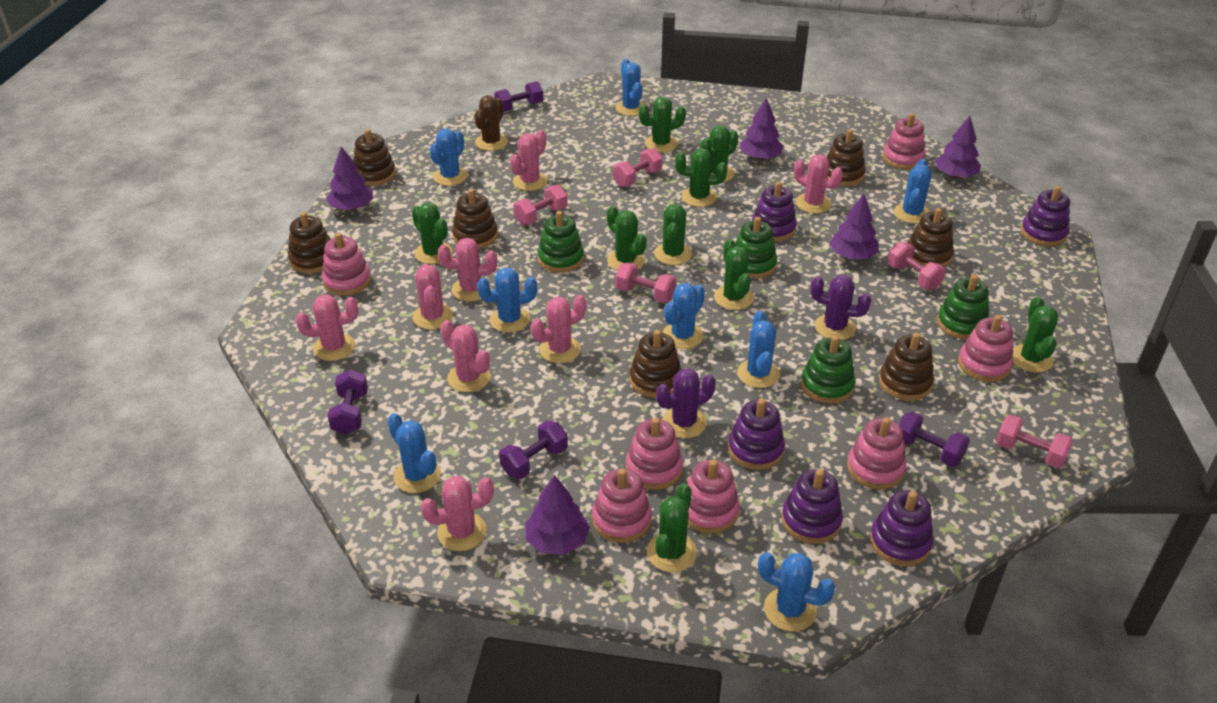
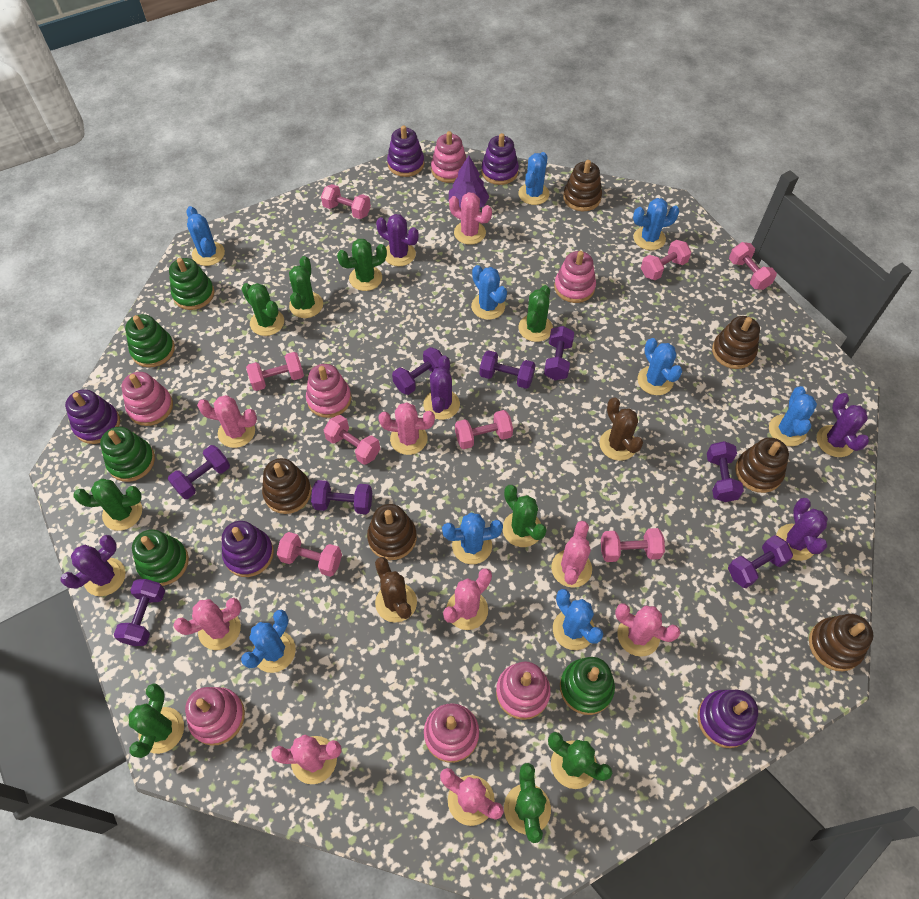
blue cactus: [387,413,441,493] [429,128,468,186] [477,268,537,333] [615,59,646,116] [663,283,705,349] [737,311,780,388] [758,552,835,631] [894,159,932,224] = 8 -> [186,206,225,266] [241,610,296,673] [442,512,503,564] [471,265,507,320] [518,152,550,205] [553,589,603,650] [633,198,679,250] [637,338,683,395] [769,386,817,446] = 9
brown cactus: [474,95,508,151] = 1 -> [375,557,417,623] [600,397,643,461] = 2
brown stacking toy: [288,212,330,274] [353,129,396,186] [452,189,498,249] [630,330,681,398] [827,129,866,186] [879,333,934,401] [907,208,954,267] = 7 -> [262,458,311,514] [367,504,417,560] [563,160,602,211] [712,316,760,369] [735,437,789,493] [809,614,873,671] = 6
green stacking toy: [538,211,584,273] [735,217,777,279] [801,335,855,404] [937,275,989,340] = 4 -> [100,427,155,482] [125,314,175,368] [132,529,189,586] [169,258,215,310] [560,657,615,715] = 5
pink cactus: [296,294,358,361] [413,264,453,329] [421,476,494,551] [438,238,497,301] [441,320,490,392] [510,130,547,191] [531,295,586,363] [794,154,843,213] = 8 -> [173,598,242,650] [197,395,257,448] [271,735,341,784] [378,402,435,455] [440,768,504,826] [443,568,492,630] [449,192,492,245] [551,521,592,588] [615,603,681,657] = 9
pink dumbbell: [513,185,567,225] [613,148,663,187] [615,262,676,303] [887,242,946,290] [996,415,1073,468] = 5 -> [246,352,304,391] [277,532,342,577] [321,184,371,219] [324,415,380,465] [455,410,513,449] [601,528,665,562] [641,240,691,280] [729,242,777,290] = 8
purple cactus: [656,368,716,438] [811,275,871,340] = 2 -> [61,535,125,596] [376,214,419,266] [423,355,460,420] [776,498,828,561] [817,393,869,457] = 5
purple dumbbell: [328,369,368,435] [494,81,543,112] [499,420,568,479] [898,411,970,467] = 4 -> [114,579,165,646] [168,445,230,499] [311,480,372,514] [392,347,443,395] [480,350,536,389] [544,326,574,380] [707,441,744,502] [728,535,793,588] = 8
purple tree: [326,147,373,210] [525,475,590,555] [740,98,784,160] [829,194,879,260] [935,116,981,178] = 5 -> [449,156,489,208] = 1

